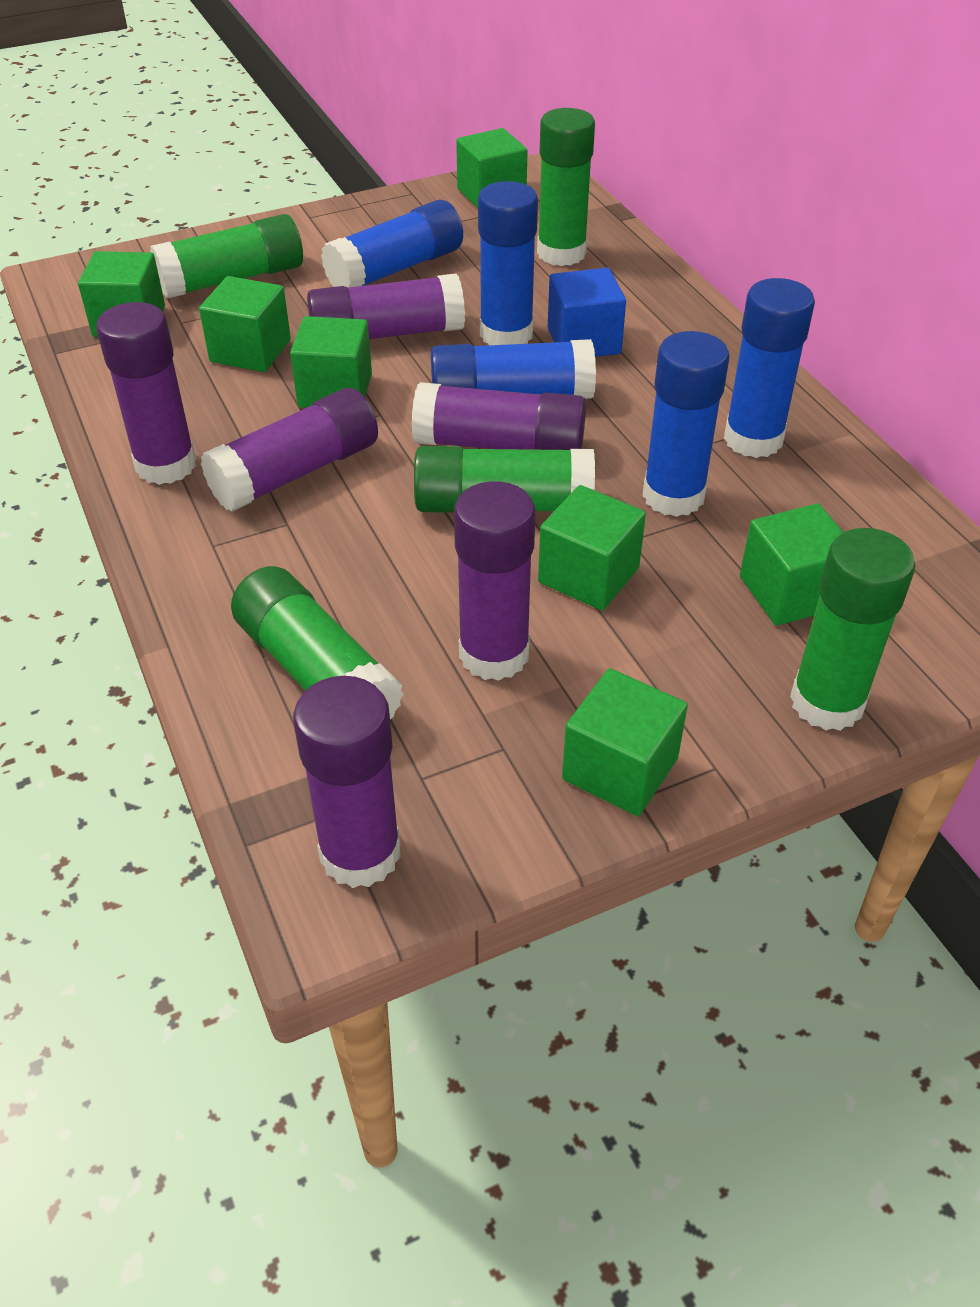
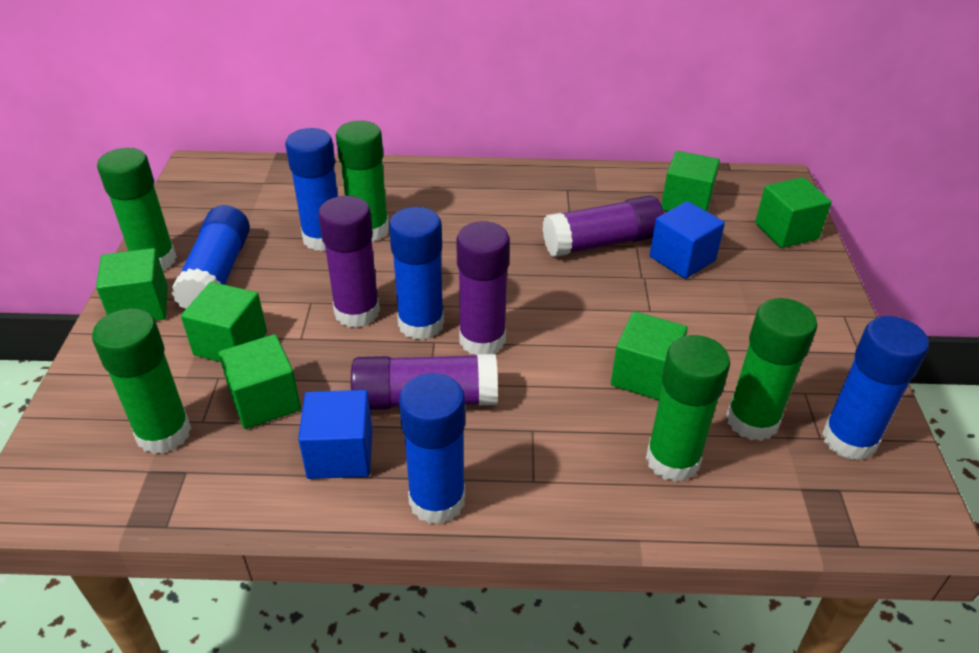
blue cube: [548,268,626,357] = 1 -> [298,390,373,479] [650,201,725,279] = 2
green cube: [78,251,165,337] [199,276,291,372] [290,316,372,408] [456,128,528,208] [538,485,646,610] [562,668,688,816] [740,504,844,626] = 7 -> [96,248,168,321] [181,282,267,362] [218,334,301,429] [611,311,688,400] [661,151,720,212] [755,177,832,248] = 6
purple glue stick: [96,302,196,485] [201,388,378,512] [293,676,401,888] [307,273,465,339] [411,382,586,450] [454,481,535,681] = 6 -> [318,196,380,328] [351,354,498,410] [456,221,510,355] [543,196,664,257] = 4

